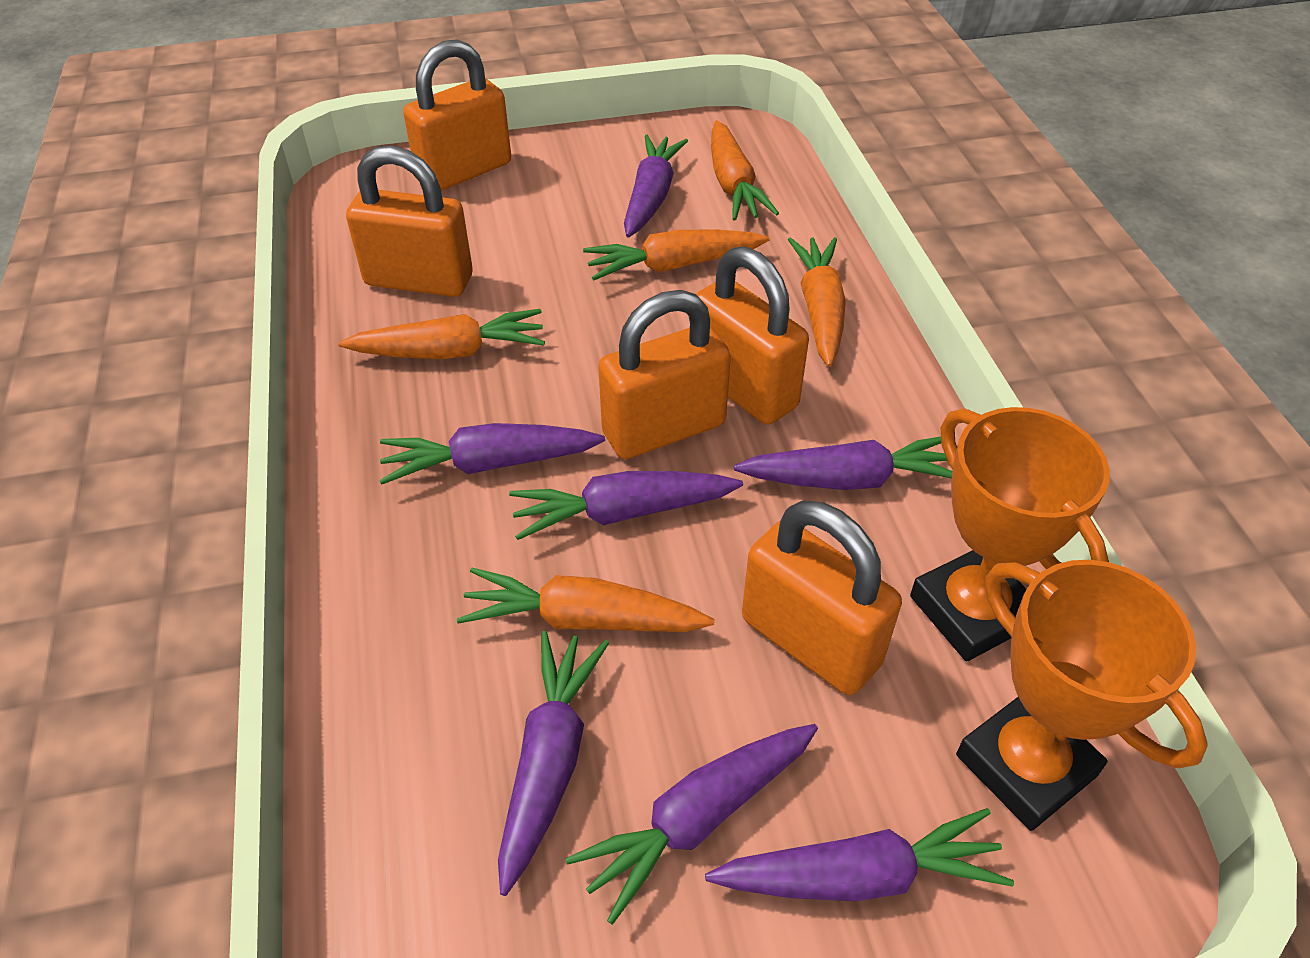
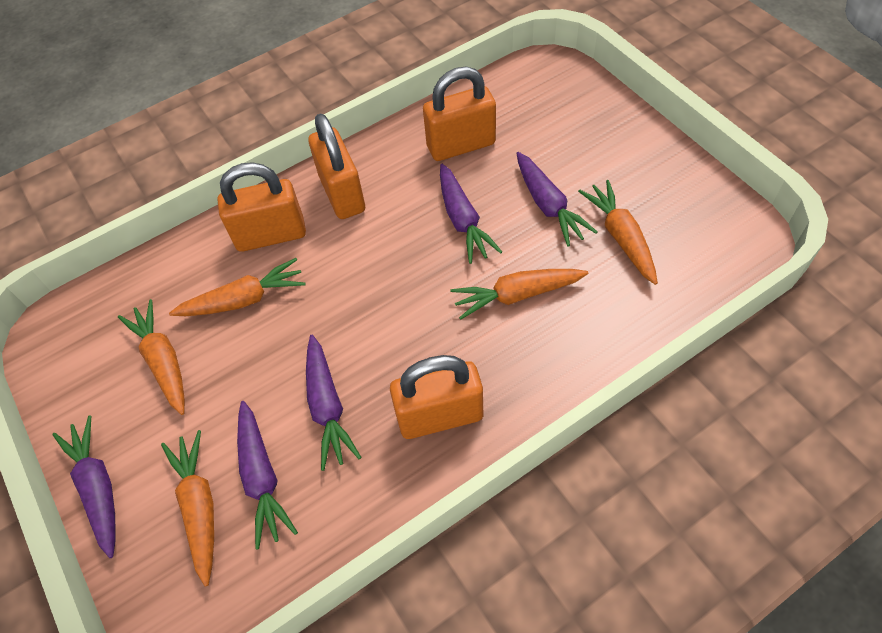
orange padlock: [346,145,473,297] [403,39,511,191] [598,290,731,459] [696,246,809,425] [742,501,902,695] = 5 -> [217,162,306,252] [308,113,365,219] [390,355,483,439] [423,67,496,161] = 4
orange trophy: [910,407,1110,661] [956,560,1208,831] = 2 -> none = 0
purple carrot: [379,423,605,485] [498,631,609,896] [509,471,743,540] [566,724,818,925] [624,134,688,237] [705,808,1014,901] [734,437,952,490] = 7 -> [53,415,116,558] [237,401,298,549] [306,335,362,471] [440,164,502,264] [516,152,597,247] = 5

